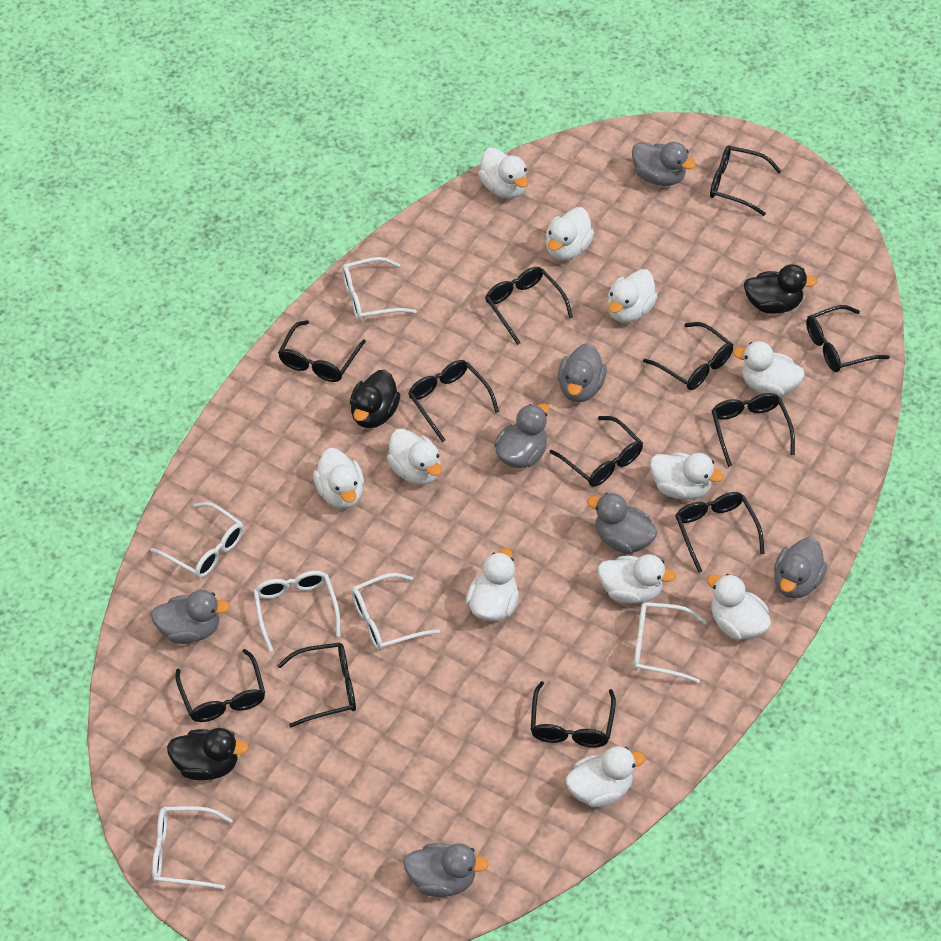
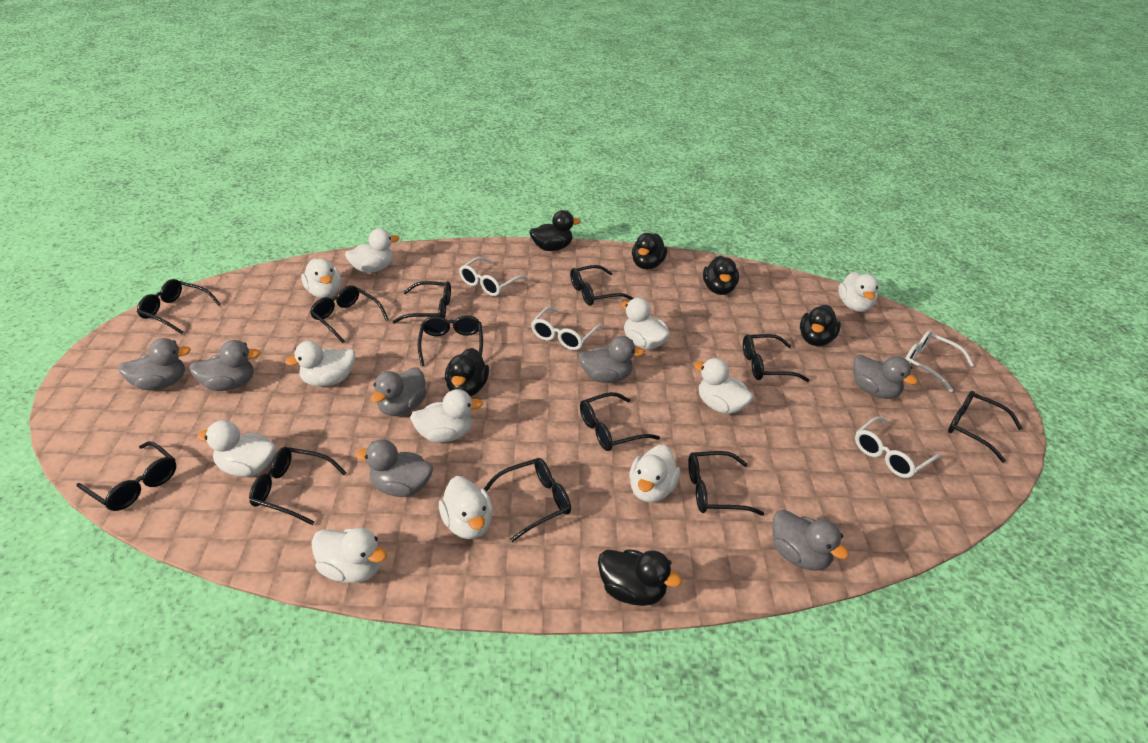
black duck: [167,728,248,781] [350,370,400,428] [744,264,817,314] = 3 -> [445,348,489,397] [529,210,581,251] [598,549,682,606] [632,233,667,269] [703,256,739,295] [800,305,841,346] = 6
white glasses: [150,502,244,578] [152,806,233,890] [254,571,341,652] [342,257,417,321] [351,573,440,651] [633,602,707,683] = 6 -> [459,257,529,296] [531,307,604,350] [855,416,941,478] [905,330,974,392] = 4

